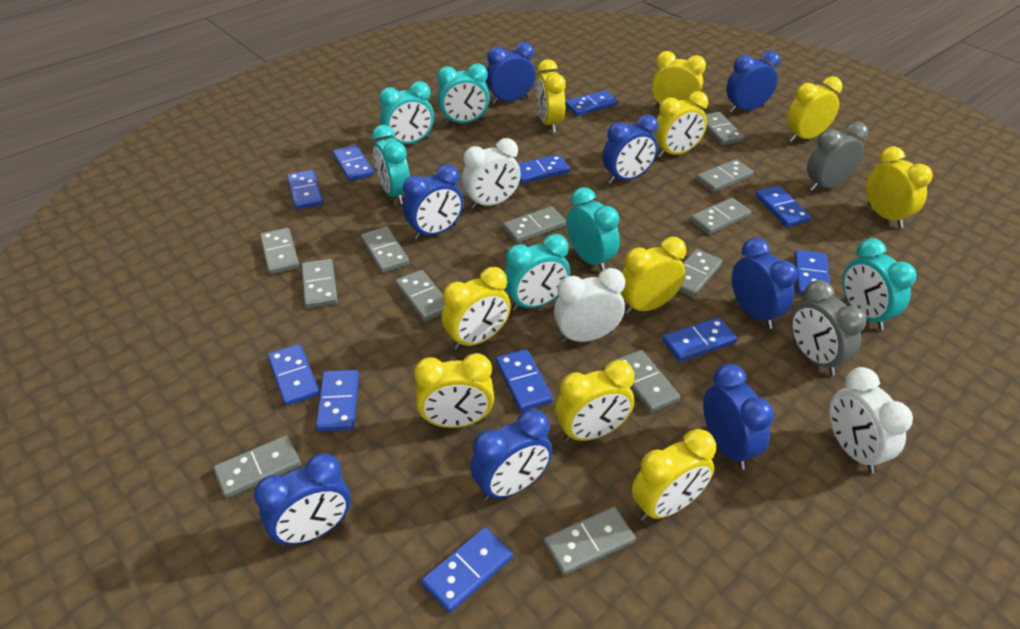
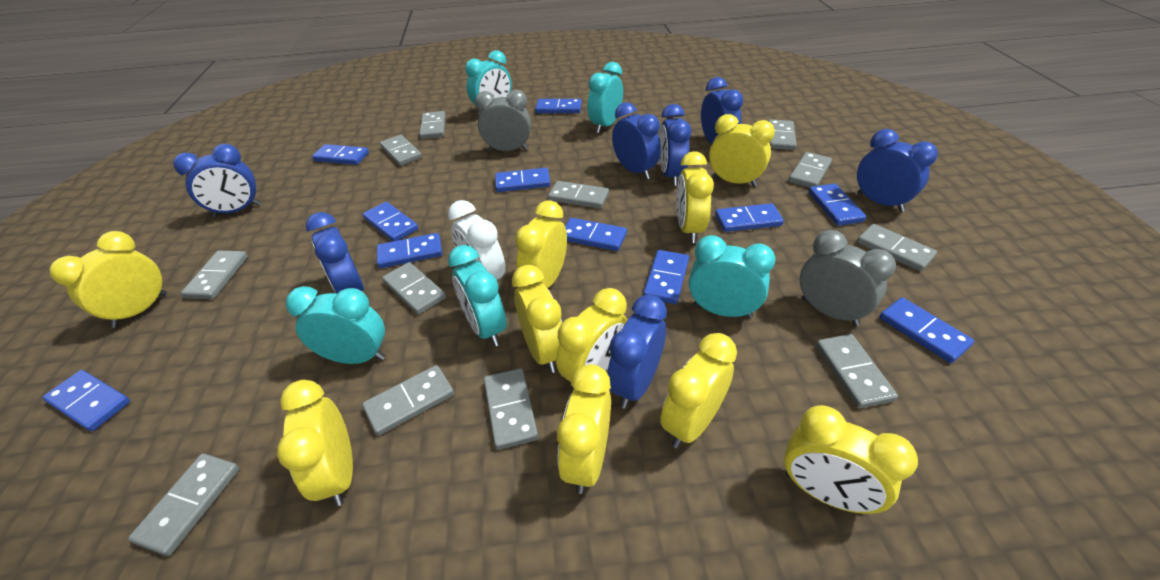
blue clock: [254,453,351,547] [403,164,464,240] [470,409,552,501] [486,42,535,104] [603,114,658,184] [703,364,774,470] [726,50,780,113] [732,238,798,329] = 8 -> [173,144,261,217] [306,212,364,294] [607,295,667,409] [612,102,661,179] [659,104,691,186] [701,77,743,144] [857,129,938,212] = 7
turquoise clock: [372,125,410,204] [379,81,434,144] [437,64,490,125] [504,234,570,311] [567,187,620,271] [842,238,917,330] = 6 -> [286,286,385,364] [448,245,507,347] [465,50,512,115] [588,62,623,133] [689,235,776,318] = 5
white clock: [462,138,521,209] [554,268,625,343] [829,367,913,473] = 3 -> [448,200,506,291] = 1

